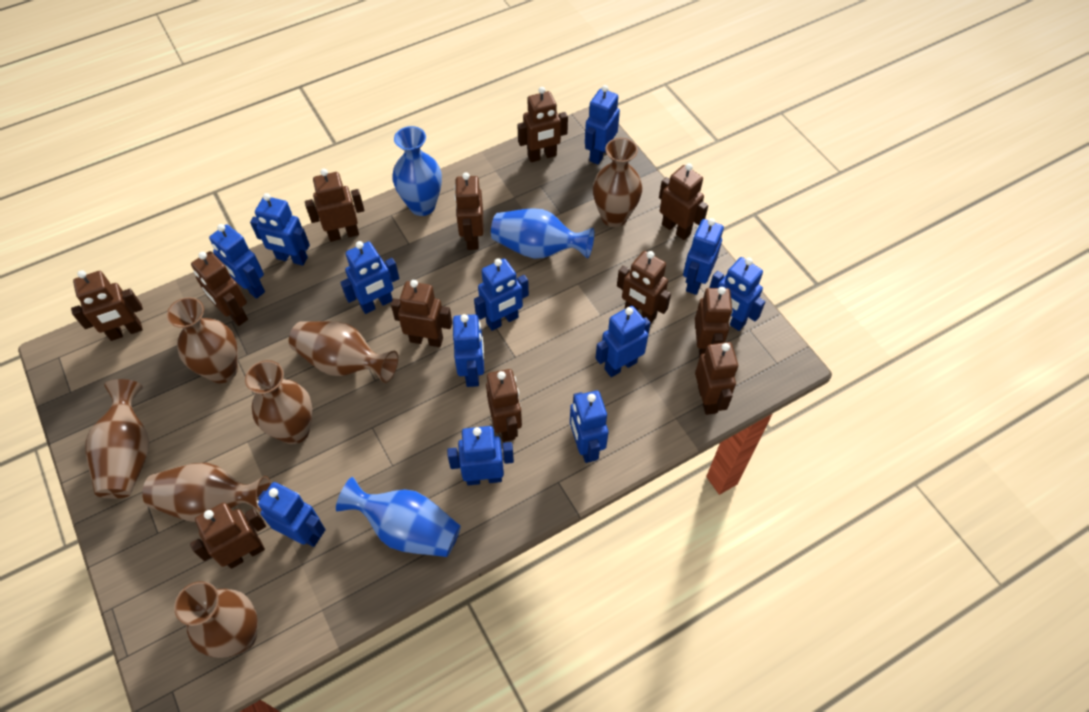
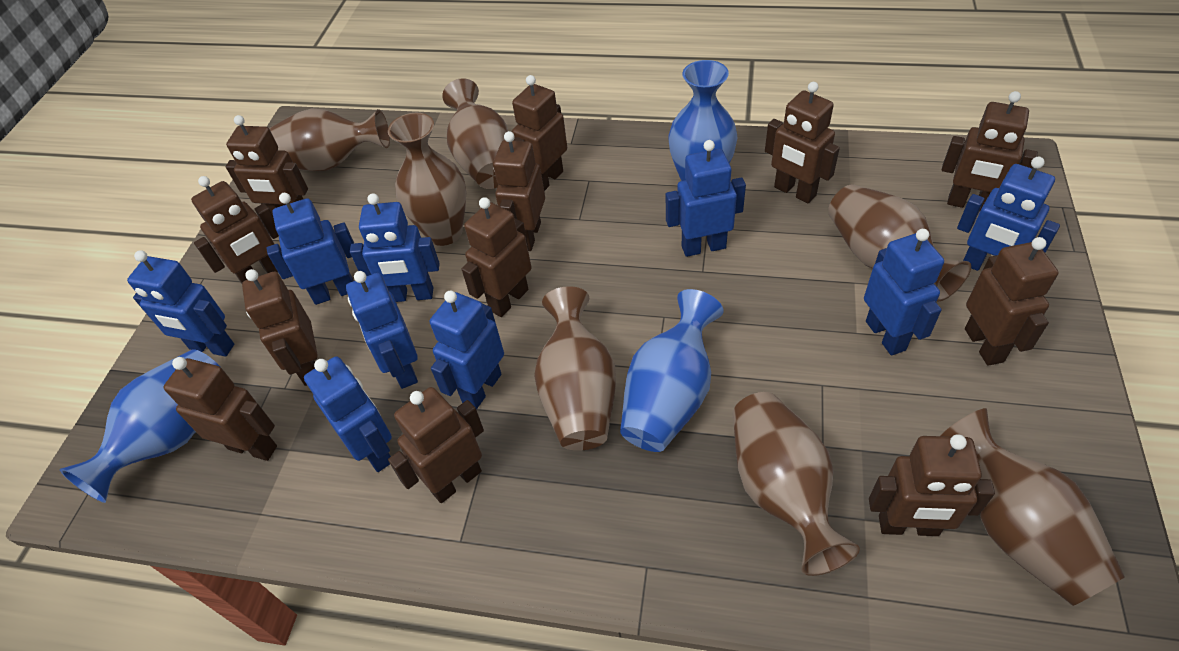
blue robot: [209,224,265,299] [250,193,310,266] [258,482,326,547] [340,241,399,314] [447,426,514,485] [453,314,484,387] [474,258,529,331] [570,391,609,463] [585,85,620,164] [596,306,651,377] [683,218,724,295] [709,257,765,331] = 12 -> [127,250,234,357] [267,193,354,305] [304,356,392,472] [346,271,418,389] [350,194,440,302] [430,291,504,409] [666,140,746,257] [864,229,944,355] [957,157,1060,271] = 9

